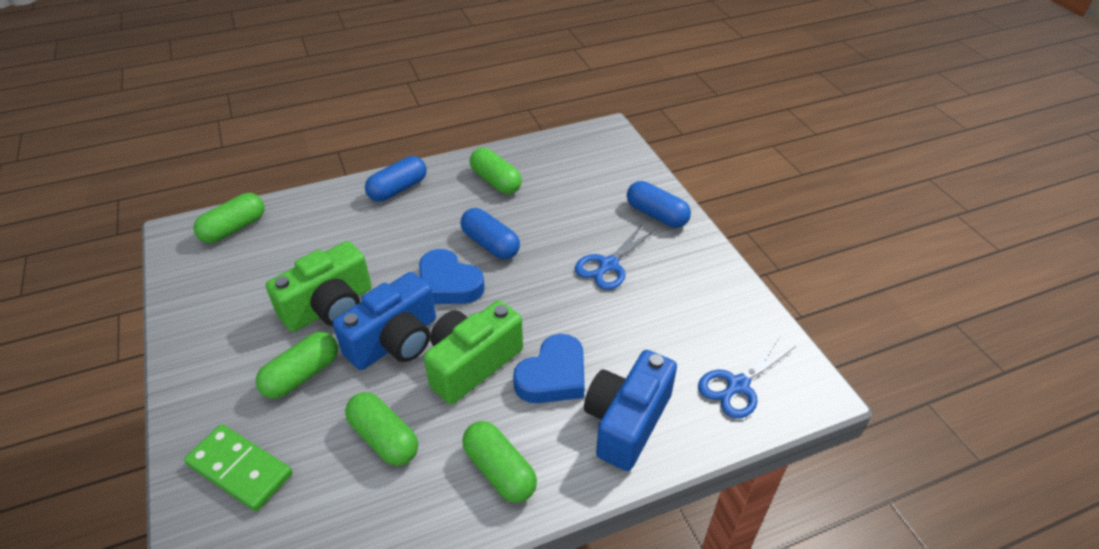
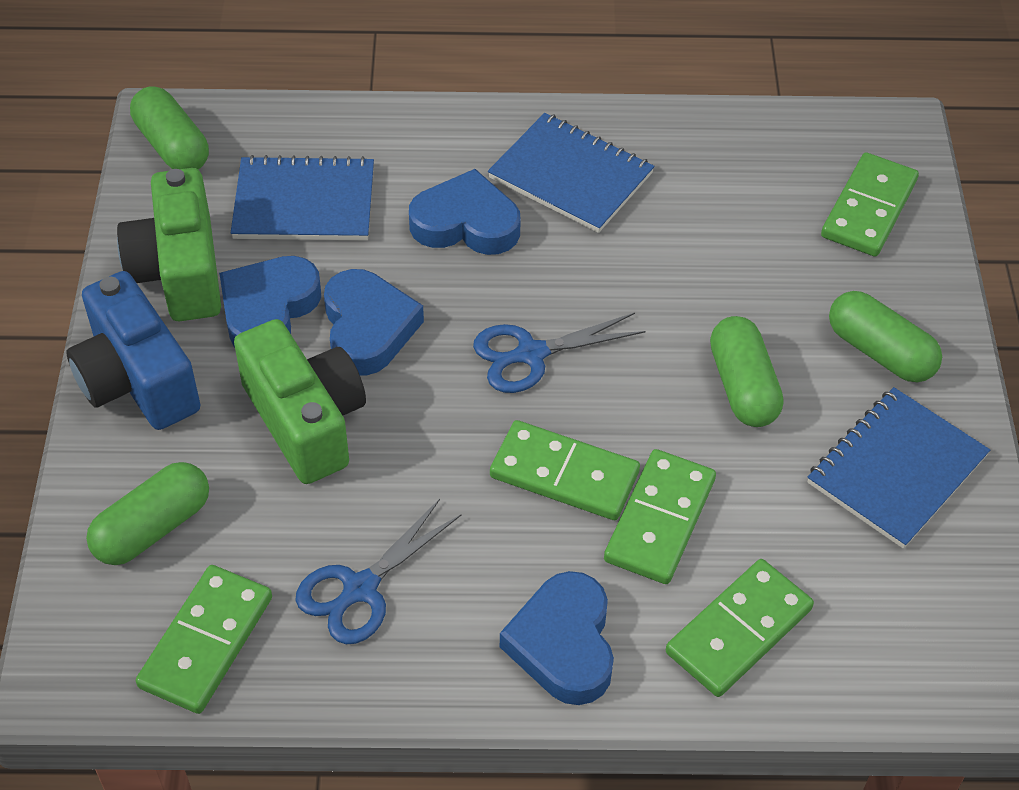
blue camera: [333,272,436,370] [584,350,677,471] = 2 -> [66,271,200,430] = 1
blue capsule: [365,156,427,202] [461,208,520,259] [627,181,691,228] = 3 -> none = 0
blue heart: [419,249,485,304] [513,334,585,403] = 2 -> [219,256,321,347] [324,269,424,376] [409,169,521,255] [500,571,614,705] = 4
blue notebook: none = 0 -> [231,155,374,240] [488,113,655,233] [807,387,990,549] = 3
green capsule: [193,193,265,243] [256,332,338,399] [345,392,418,466] [462,421,537,503] [470,148,522,194] = 5 -> [86,462,209,565] [130,86,209,169] [710,316,783,427] [829,291,942,382] = 4
green domino: [184,424,293,511] = 1 -> [136,565,272,714] [490,420,640,520] [604,449,716,584] [666,559,814,697] [821,153,919,257] = 5

